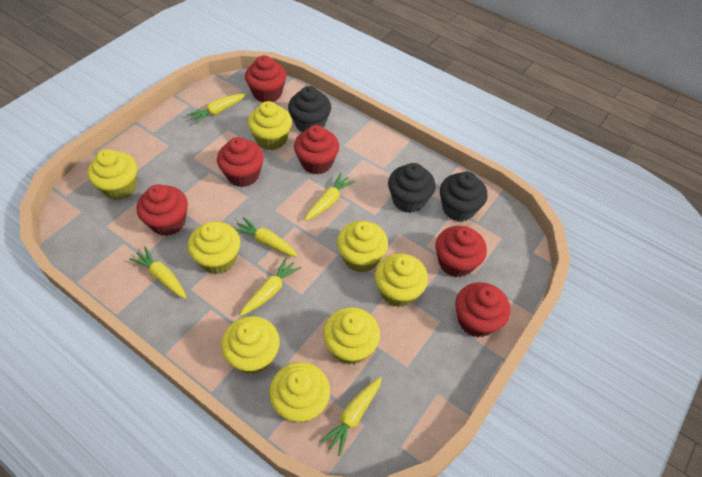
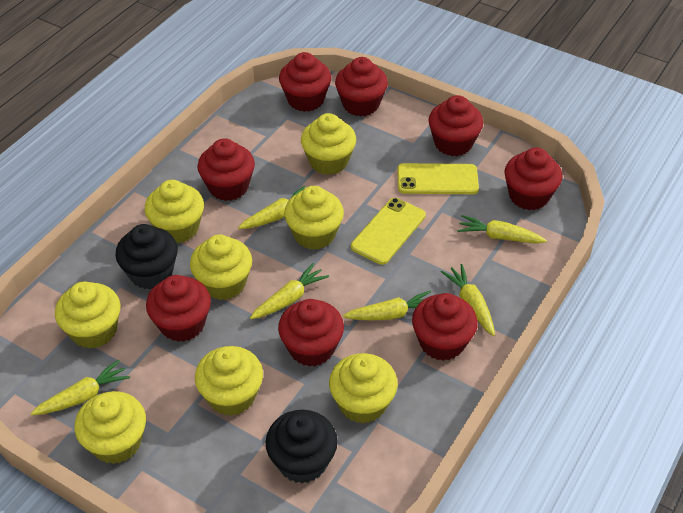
black cupcake: [288,86,331,132] [388,163,436,213] [440,171,488,222] = 3 -> [116,224,178,289] [266,410,338,483] = 2
red cupcake: [137,184,188,236] [217,137,264,187] [245,55,286,102] [294,125,339,175] [436,226,487,277] [455,282,510,337] = 6 -> [146,275,211,342] [197,138,255,201] [278,299,344,367] [279,52,331,112] [335,57,388,116] [412,293,478,361] [429,95,483,156] [504,147,563,210] = 8
yellow phone: none = 0 -> [351,198,426,265] [397,163,479,194] = 2

